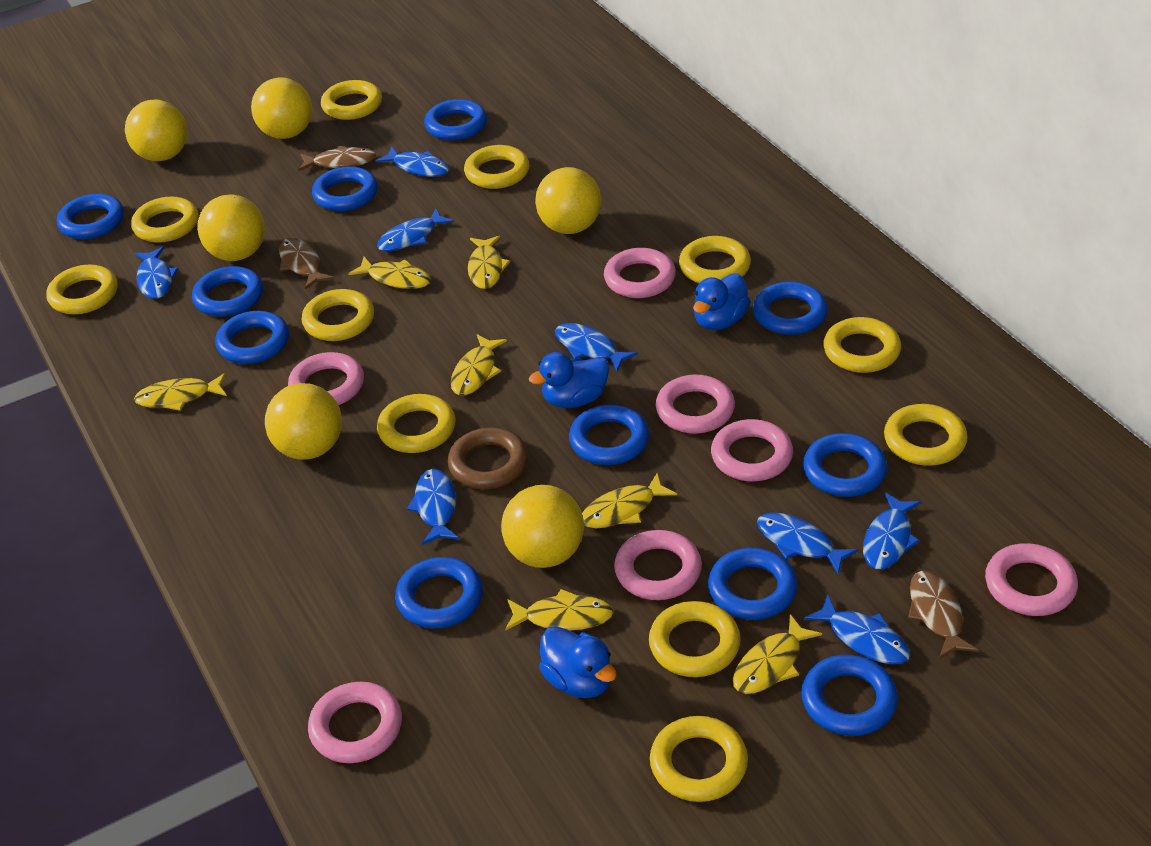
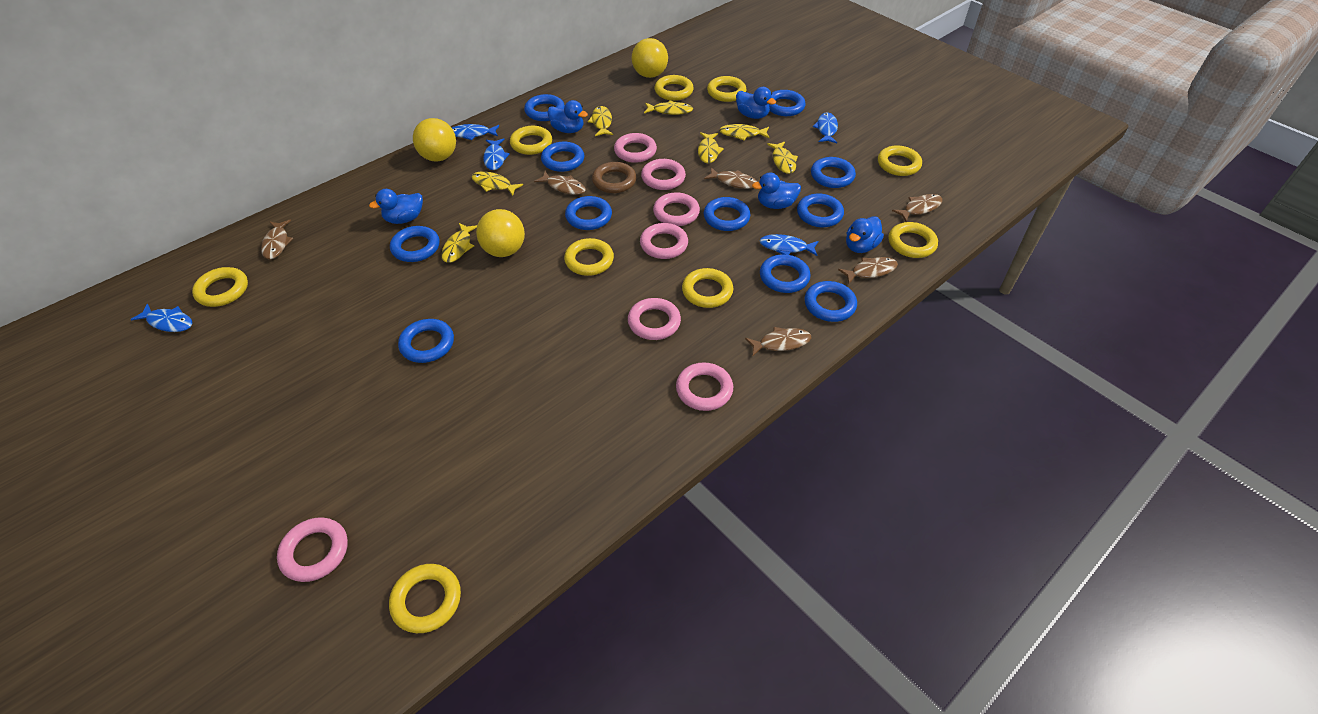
blue duck: [529,352,609,408] [539,626,617,698] [693,273,751,330] = 3 -> [369,189,423,224] [547,100,588,133] [736,87,776,119] [752,172,801,209] [846,216,884,253] = 5
blue fish: [134,247,178,299] [376,147,449,177] [377,209,454,251] [407,469,459,545] [555,323,638,372] [757,513,858,574] [804,594,910,664] [863,493,921,569] = 8 -> [130,304,192,332] [452,124,499,140] [483,138,510,170] [759,234,819,256] [813,112,838,143] = 5
brown fish: [279,238,334,289] [298,146,376,171] [908,571,978,659] = 3 -> [261,220,293,259] [534,171,586,195] [704,167,757,189] [745,327,811,357] [838,257,898,284] [892,194,942,221] = 6
yellow ball: [125,100,188,161] [197,194,265,261] [251,77,312,139] [265,383,342,460] [501,485,584,568] [535,167,602,234] = 6 -> [413,118,456,161] [476,209,525,257] [632,38,668,78] = 3
yellow ring: [46,265,118,314] [131,197,198,243] [302,289,374,341] [321,80,382,120] [377,394,456,453] [464,145,530,189] [649,601,741,677] [650,716,748,802] [679,236,751,283] [823,317,901,373] [884,404,968,465] = 11 -> [192,267,248,307] [389,564,461,633] [510,126,552,155] [564,238,614,276] [654,75,694,101] [682,268,733,308] [707,76,746,102] [878,145,922,176] [889,222,938,258] = 9

